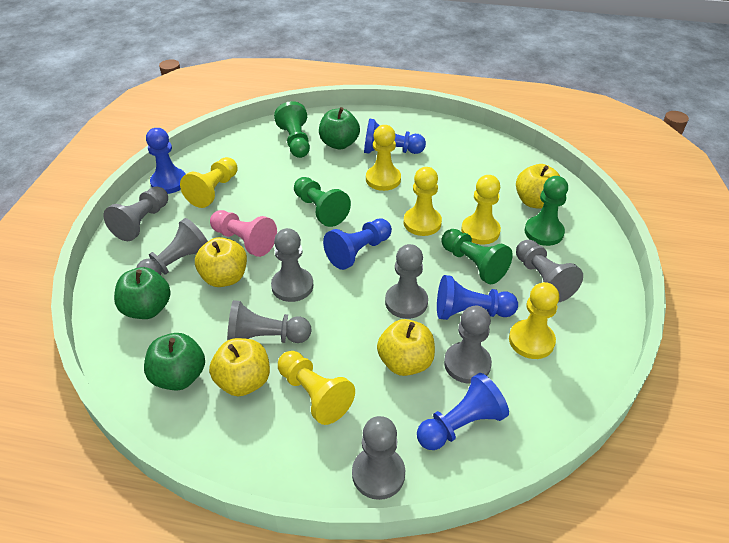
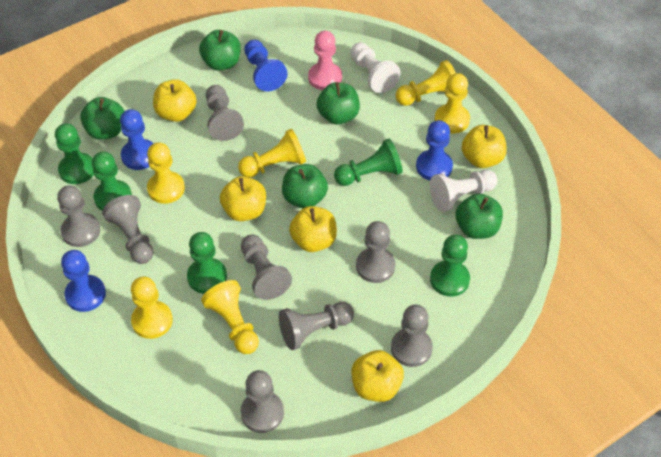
blue pawn: [146,128,186,194] [323,218,392,270] [364,118,426,154] [417,373,509,450] [437,275,518,320] = 5 -> [61,250,106,312] [120,109,154,170] [244,40,288,92] [416,120,453,180] = 4
green apple: [114,267,171,319] [144,333,205,391] [319,107,360,149] = 3 -> [80,97,124,140] [199,30,241,71] [282,164,328,208] [317,82,360,125] [455,193,503,239] = 5
green pawn: [274,101,310,158] [294,177,351,227] [441,229,513,284] [525,176,568,246] = 4 -> [55,123,94,184] [92,152,132,210] [187,232,227,294] [334,139,403,186] [430,235,470,296] = 5
white pawn: none = 0 -> [350,42,401,93] [430,170,497,212] = 2
yellow apple: [195,237,247,287] [209,338,270,396] [377,319,435,376] [516,164,561,209] = 4 -> [153,79,197,122] [220,176,266,221] [289,206,337,252] [351,350,404,402] [462,125,507,168] = 5

